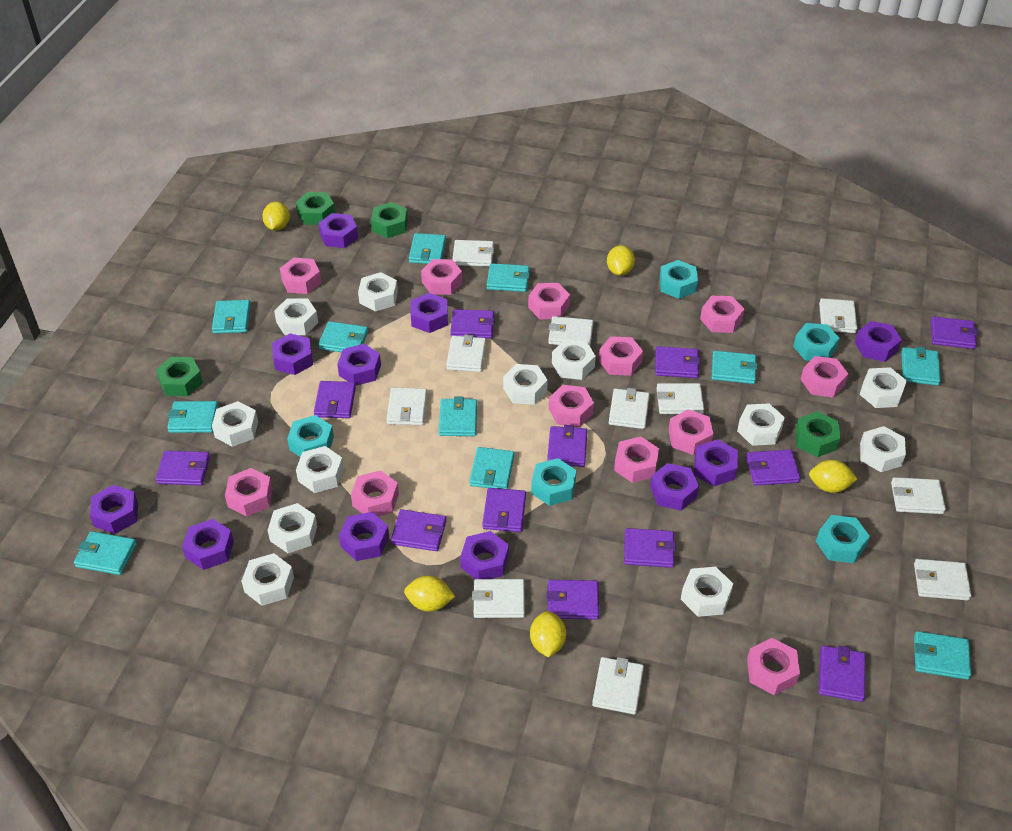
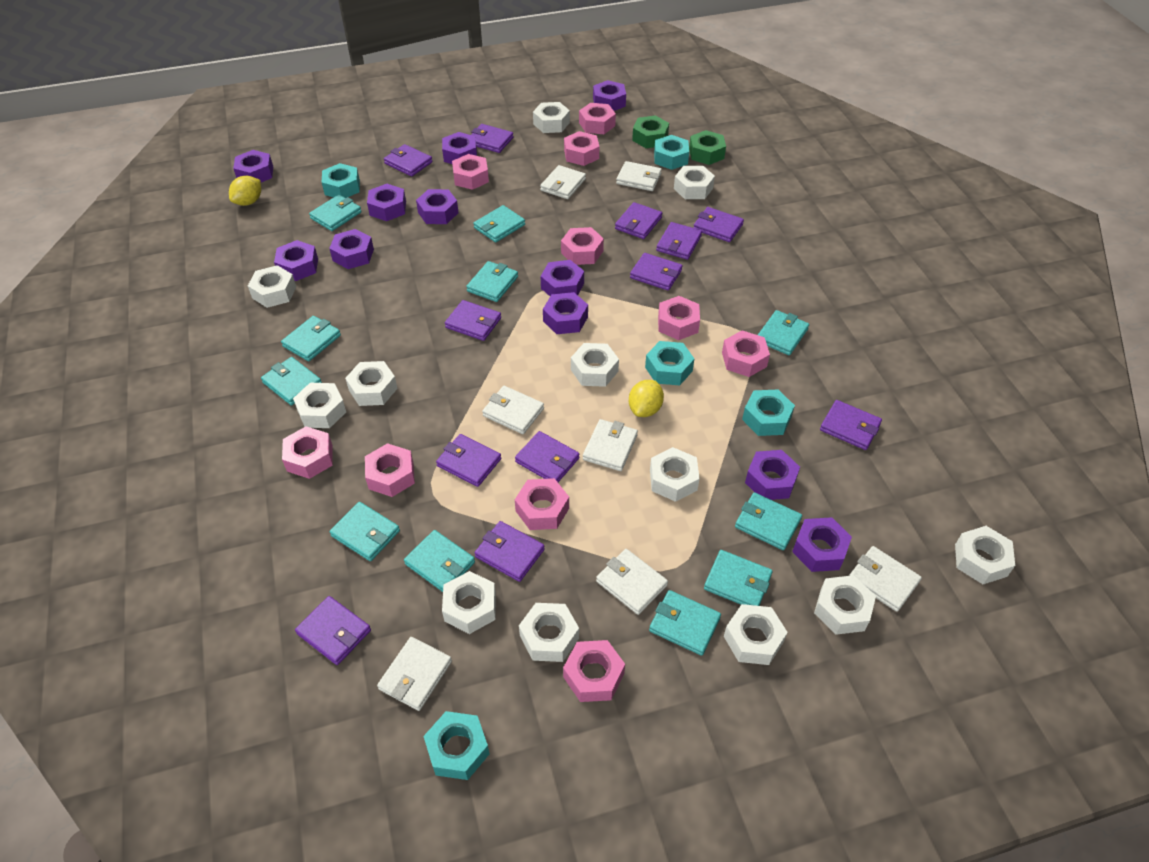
green nut: [156,357,203,396] [296,192,335,225] [371,202,408,238] [795,411,840,457] = 4 -> [632,115,669,148] [689,130,726,165] = 2
pink nut: [225,468,273,517] [280,258,321,294] [351,470,399,516] [421,259,462,295] [528,283,570,319] [549,385,594,427] [599,336,643,376] [614,437,659,483] [669,409,713,455] [700,296,744,333] [747,638,800,695] [801,356,848,398] = 12 -> [282,426,333,479] [365,443,415,497] [452,154,489,190] [515,478,569,530] [561,227,604,265] [563,640,625,702] [564,131,599,166] [579,103,616,134] [658,296,700,340] [722,330,770,377] = 10
white wallet: [387,388,427,425] [446,334,486,372] [453,240,494,267] [472,579,525,618] [548,316,593,346] [592,657,644,714] [609,388,650,429] [657,383,704,414] [819,298,857,333] [891,477,946,514] [914,559,971,601] = 11 -> [377,637,452,711] [482,386,544,434] [540,165,586,199] [583,419,638,471] [596,549,668,615] [616,161,662,191] [849,546,922,612] = 7
yellow lemon: [262,202,290,231] [404,576,455,612] [530,611,566,657] [607,245,635,276] [809,460,857,493] = 5 -> [229,176,261,206] [629,380,664,417] = 2

